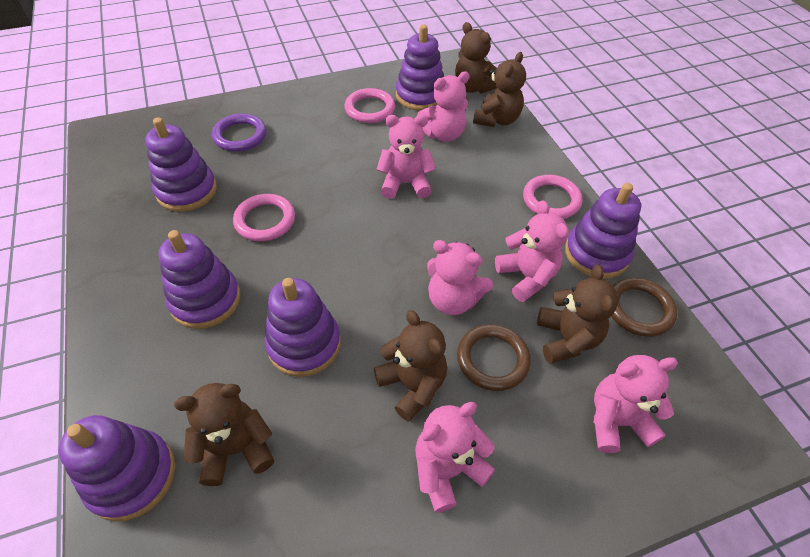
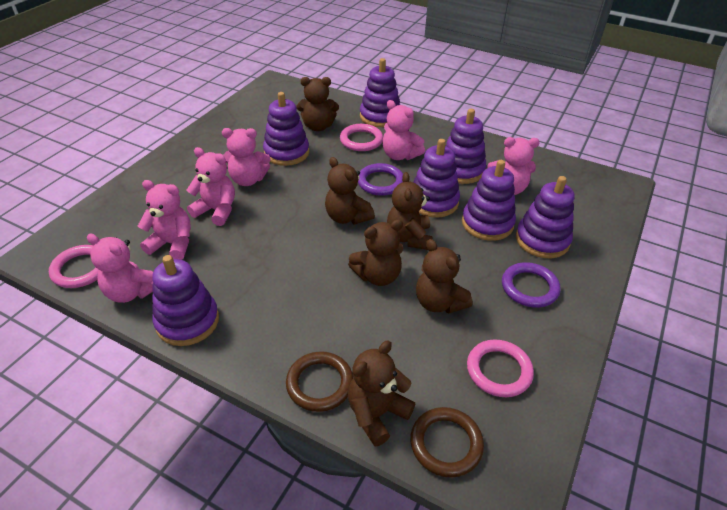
brown teddy bear: [174,383,274,486] [374,310,447,422] [455,22,497,93] [473,52,526,127] [537,265,618,364] = 5 -> [297,77,339,131] [325,157,375,225] [348,219,403,286] [348,341,415,446] [387,172,433,250] [416,239,473,314] = 6
purple ring: [212,114,266,152] = 1 -> [358,163,403,196] [502,262,561,308] = 2
purple stacking toy: [58,415,175,522] [145,117,217,212] [159,230,240,329] [265,278,341,377] [396,24,444,111] [565,183,641,279] = 6 -> [152,255,219,346] [263,92,309,166] [360,58,400,127] [413,139,460,218] [445,109,486,184] [462,160,516,241] [516,176,574,258] = 7

